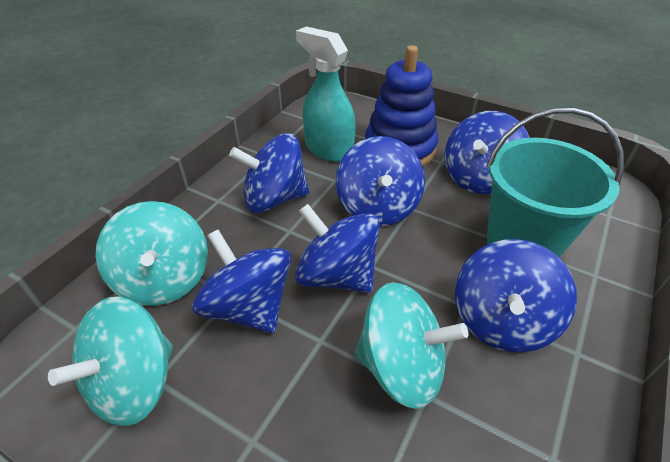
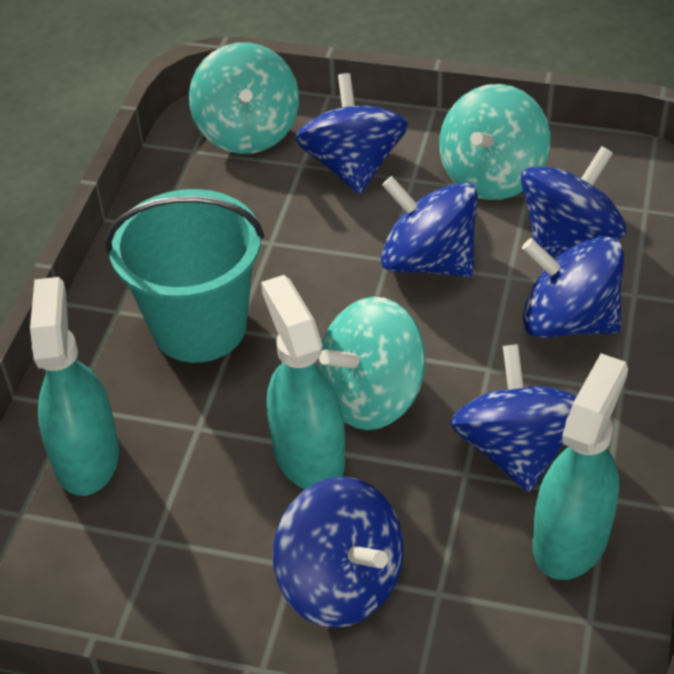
blue stacking toy: [365,45,438,166] = 1 -> none = 0
turquoise spray bottle: [296,27,356,162] = 1 -> [30,277,119,496] [261,275,345,489] [533,353,628,580] = 3

